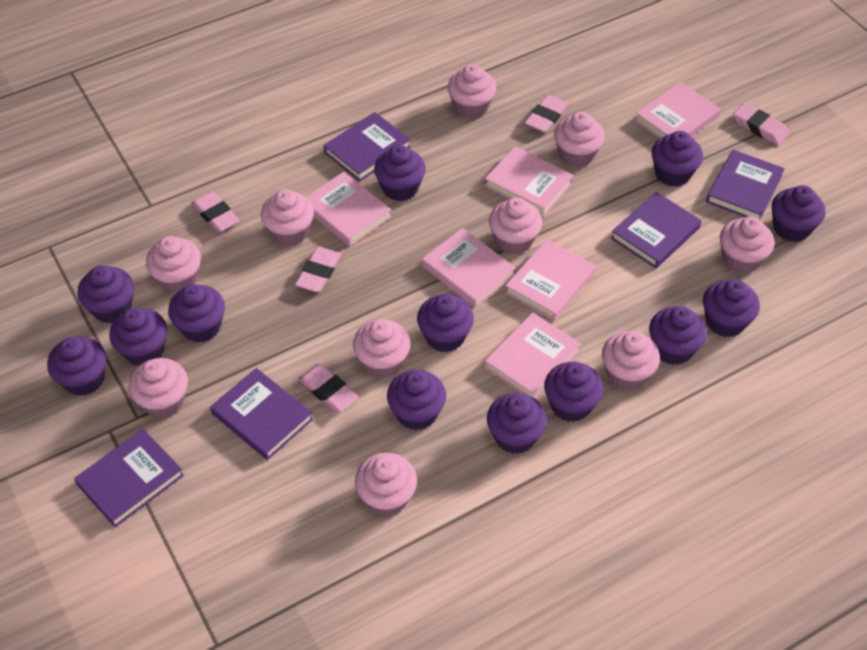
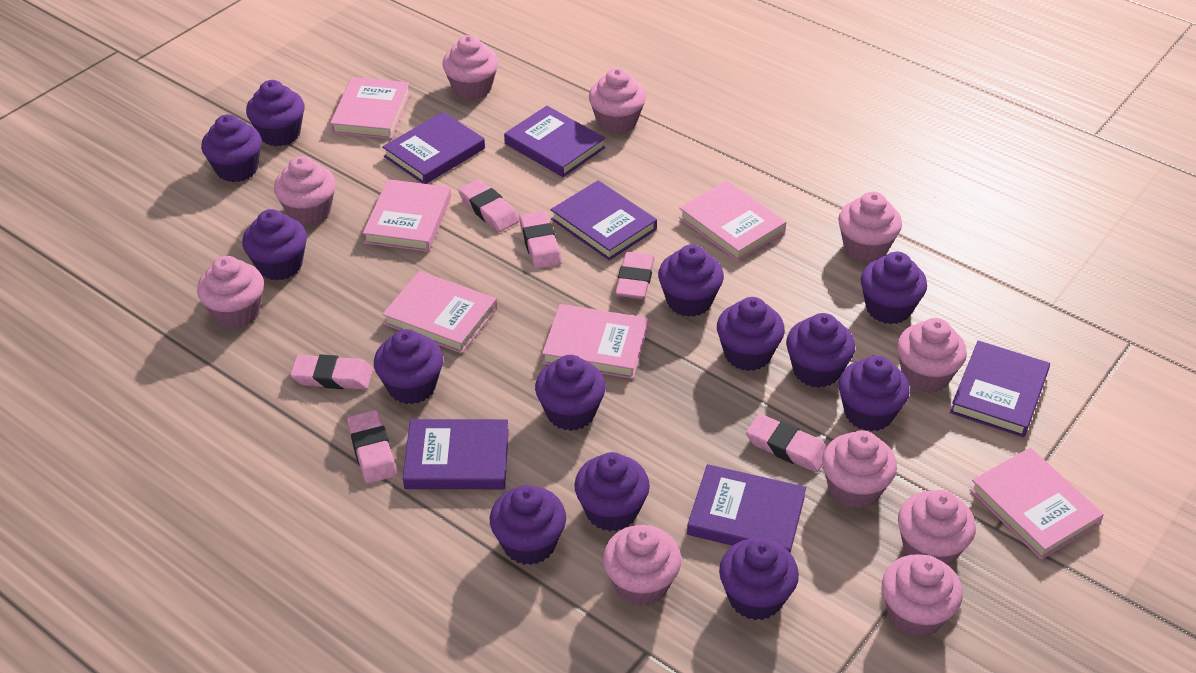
pink eraser: [191,191,240,233] [295,247,342,292] [298,363,359,412] [525,95,568,133] [733,103,789,145] = 5 -> [290,354,373,390] [347,410,397,484] [458,179,519,232] [519,211,562,269] [615,251,655,299] [746,414,826,472] = 6
purple book: [74,429,184,528] [210,368,313,460] [324,112,411,181] [611,192,702,268] [706,150,785,219] = 5 -> [382,112,485,184] [403,419,509,489] [504,106,605,177] [551,180,657,260] [687,464,806,553] [950,340,1050,437] = 6

